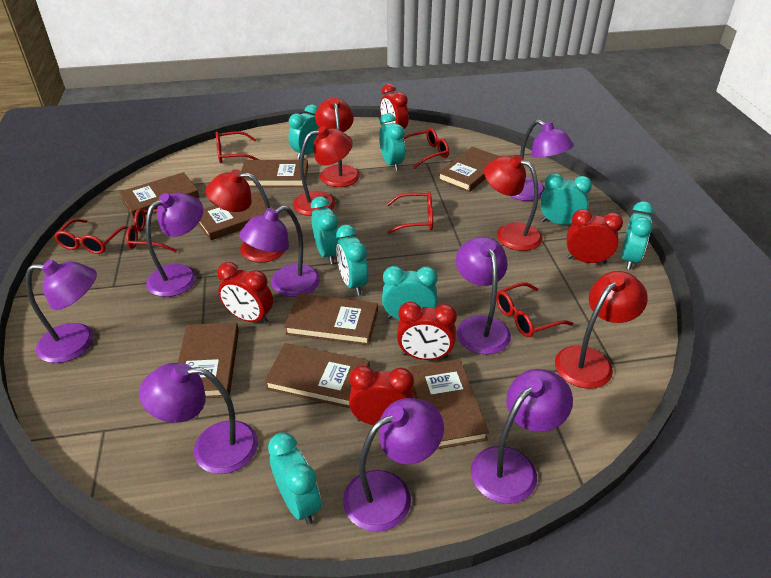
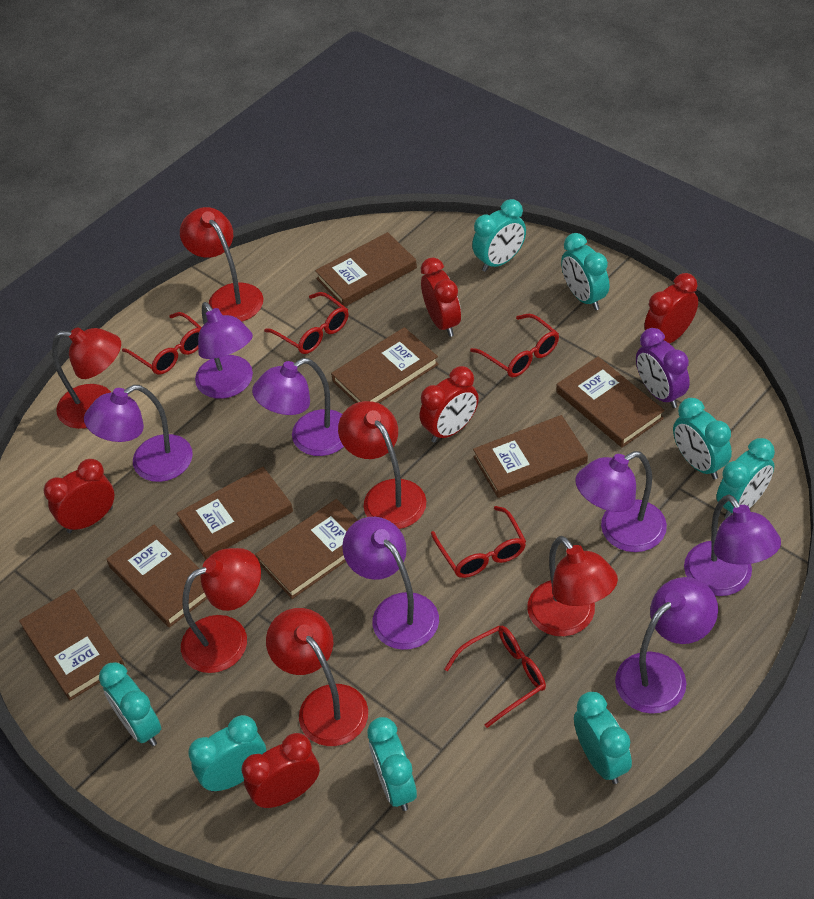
purple clock: none = 0 -> [636,328,690,408] = 1
purple lamp: [26,260,97,363] [139,363,258,474] [146,192,203,297] [239,206,320,297] [343,398,444,532] [456,237,511,354] [471,369,573,504] [510,120,574,201] = 8 -> [84,385,193,482] [195,302,253,399] [252,358,344,456] [342,517,439,650] [575,451,667,552] [615,577,718,714] [684,495,781,596] = 7
red glasses: [54,219,128,254] [126,208,177,252] [216,131,260,163] [387,192,433,234] [404,128,449,169] [496,282,573,337] = 6 -> [122,312,201,375] [264,292,348,354] [431,506,526,578] [444,626,546,728] [470,314,559,377] = 5
red lamp: [206,169,285,262] [293,126,353,216] [315,97,360,187] [484,155,543,251] [555,271,648,389] = 5 -> [52,327,121,429] [180,207,263,322] [181,548,261,673] [266,608,368,746] [338,401,426,529] [527,536,618,636] = 6

